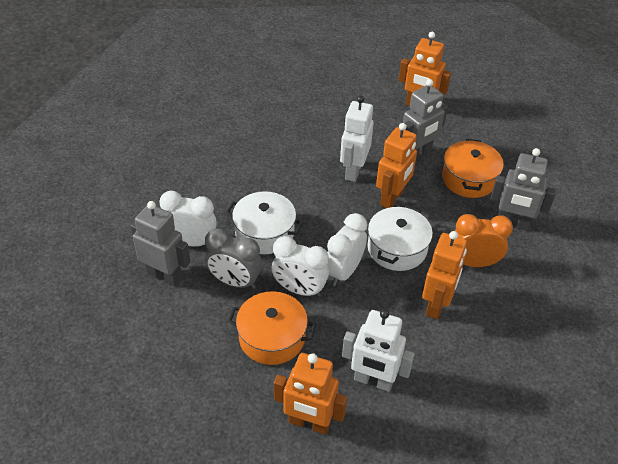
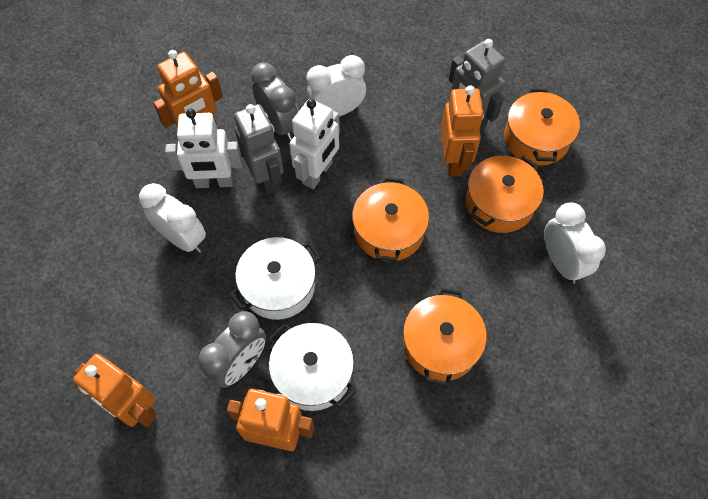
grey clock: [205,228,262,289] = 1 -> [199,311,267,388] [251,62,299,140] = 2
grey robot: [131,201,190,287] [403,79,448,159] [490,148,556,231] = 3 -> [234,104,284,194] [449,39,505,131] = 2
orange clock: [455,214,513,267] = 1 -> none = 0
orange pot: [228,291,316,365] [442,139,504,198] = 2 -> [352,178,429,261] [403,288,487,386] [466,156,544,233] [504,89,580,166] = 4

